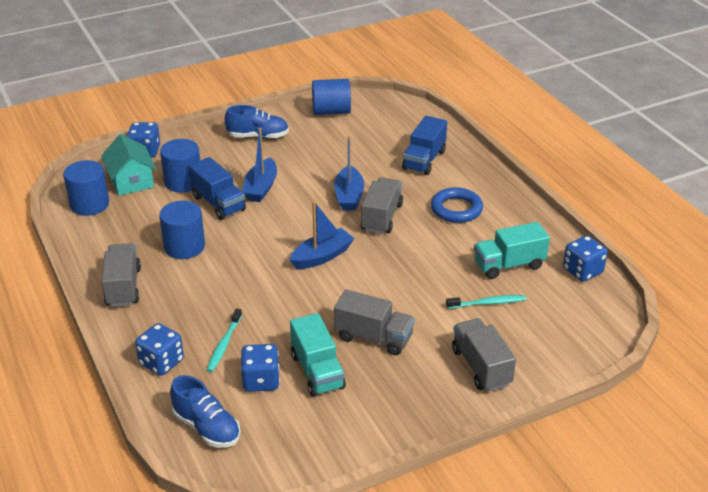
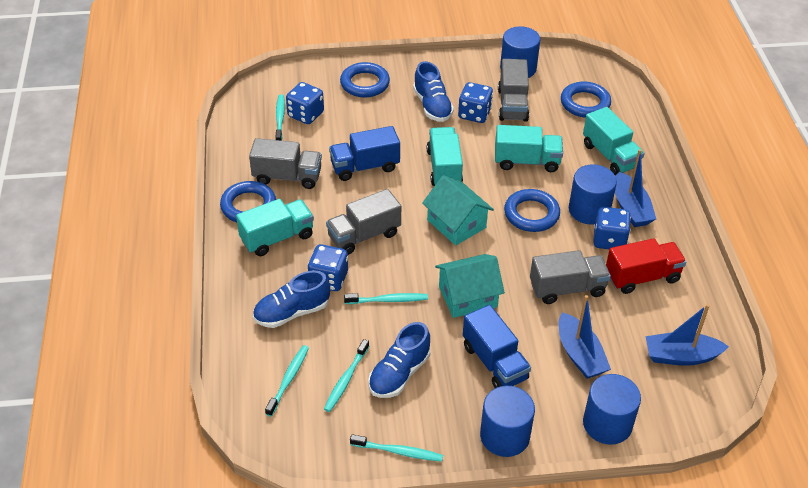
blue ring: [431,187,483,223] = 1 -> [220,181,276,222] [340,62,390,98] [504,189,560,232] [561,81,611,118] = 4
blue shoe: [170,375,240,448] [225,105,289,139] = 2 -> [253,271,330,328] [368,322,430,398] [413,61,454,122] = 3
red truck: none = 0 -> [606,238,686,294] = 1
turquoise house: [101,134,156,196] = 1 -> [422,175,494,246] [435,254,505,318] = 2
turquoise toothbrush: [207,308,242,372] [446,295,526,309] = 2 -> [265,345,309,416] [275,94,285,141] [324,339,369,412] [344,293,428,304] [350,434,443,462] = 5
turquoise truck: [290,313,346,397] [474,222,550,279] = 2 -> [236,199,314,256] [427,127,463,186] [495,125,563,172] [583,107,644,176] = 4

